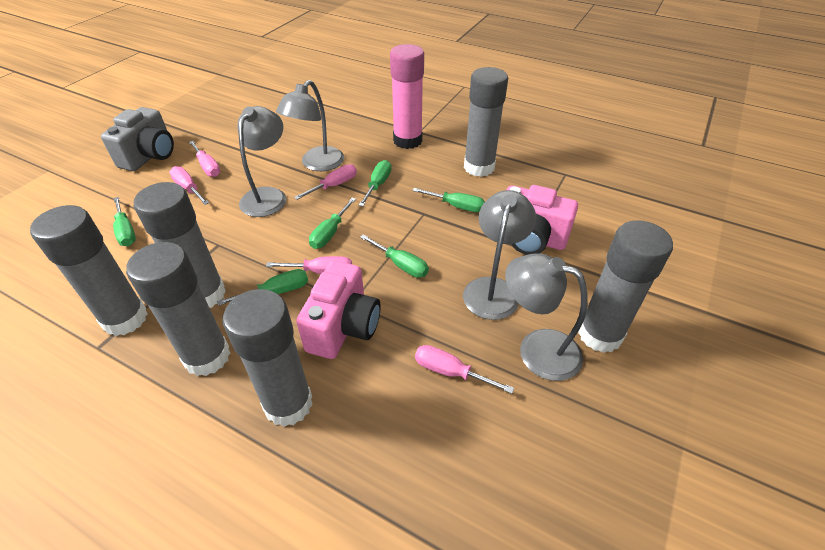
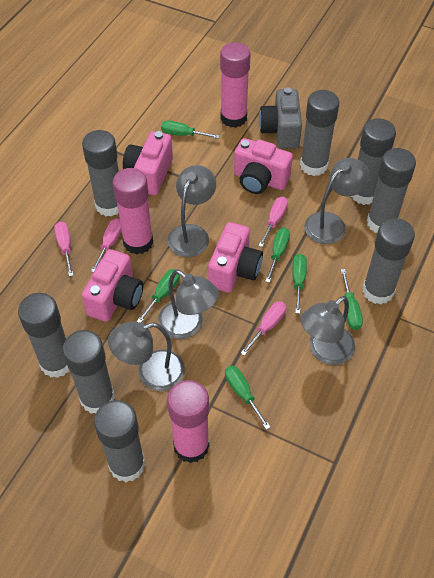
grey glue stick: [30,205,148,336] [126,242,230,376] [134,182,226,308] [223,289,313,427] [464,67,508,177] [578,220,673,353] = 6 -> [18,293,70,378] [63,330,115,414] [82,130,119,217] [94,400,145,482] [300,90,340,176] [351,118,396,205] [363,218,415,305] [367,148,416,233] = 8
grey lamp: [238,106,286,217] [276,80,344,171] [463,190,536,320] [505,253,587,381] = 4 -> [108,322,185,391] [158,269,219,339] [168,165,216,257] [300,296,355,365] [304,158,370,244] = 5
pink camera: [296,261,381,359] [507,185,578,255] = 2 -> [82,249,143,322] [123,131,173,195] [208,222,263,293] [234,138,293,194] = 4
pink glue stick: [390,44,424,149] = 1 -> [113,168,153,255] [167,380,209,463] [220,42,251,128] = 3
pink screwdriver: [169,166,209,205] [189,141,220,177] [266,256,352,274] [294,164,357,200] [415,345,514,394] = 5 -> [54,222,74,277] [91,219,122,272] [241,301,286,356] [258,197,288,247] = 4

